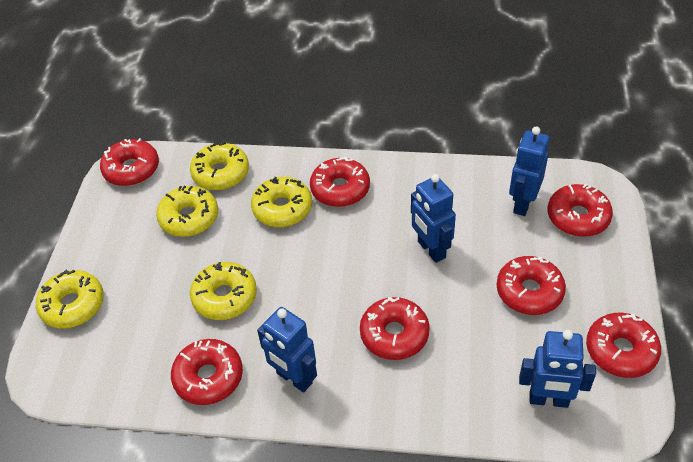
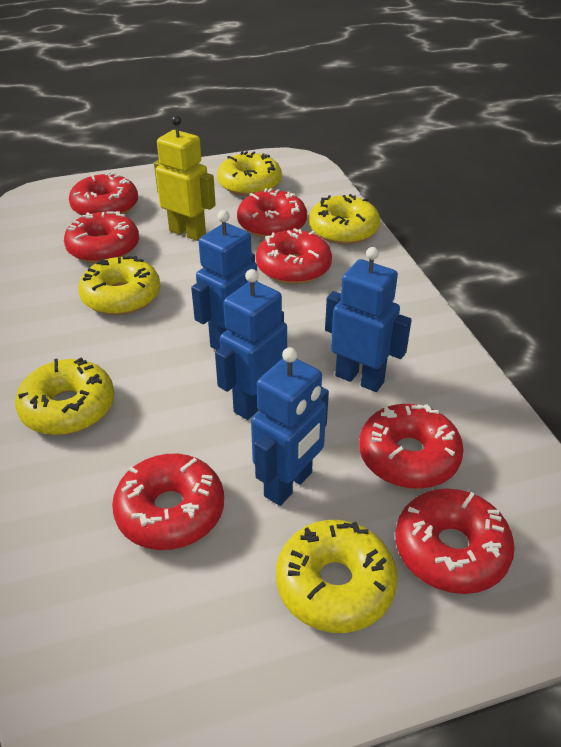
yellow robot: none = 0 -> [154,115,216,241] = 1

